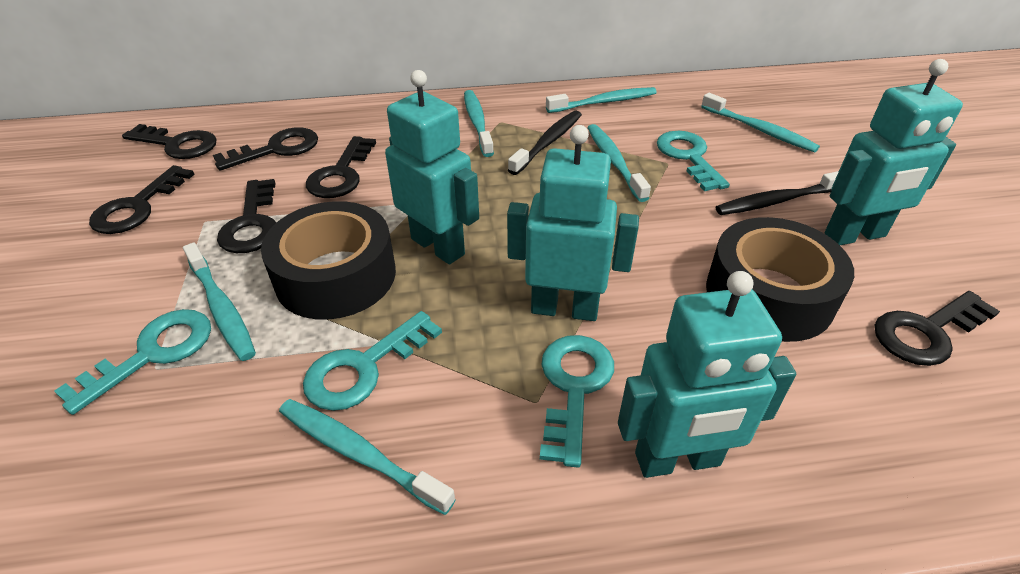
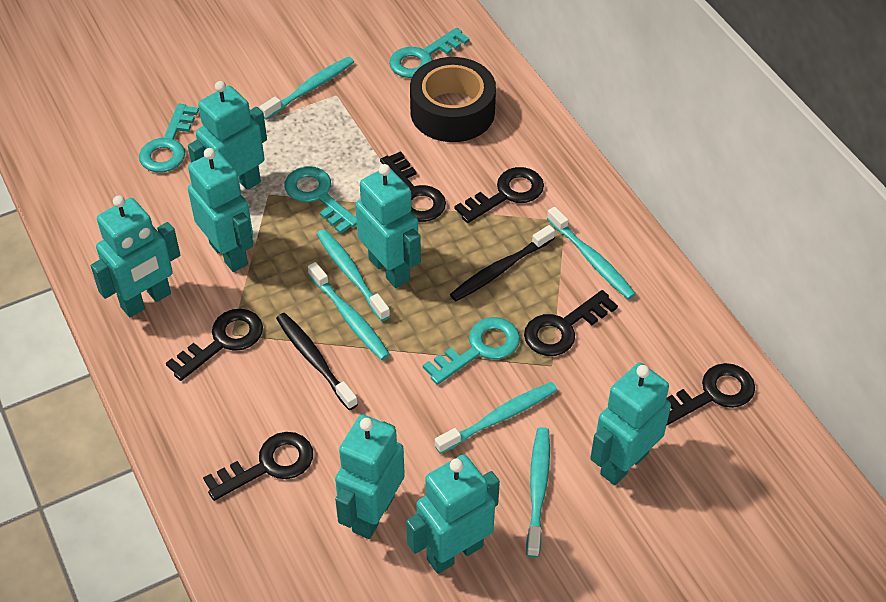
black tape: [261,201,396,320] [706,217,854,342] = 2 -> [410,57,496,142] = 1
turquoise robot: [385,70,479,264] [507,125,639,321] [618,271,796,478] [825,59,963,245] = 4 -> [91,195,180,317] [188,81,267,190] [188,148,253,272] [335,414,405,539] [355,164,421,288] [406,454,500,574] [590,363,671,485] = 7

